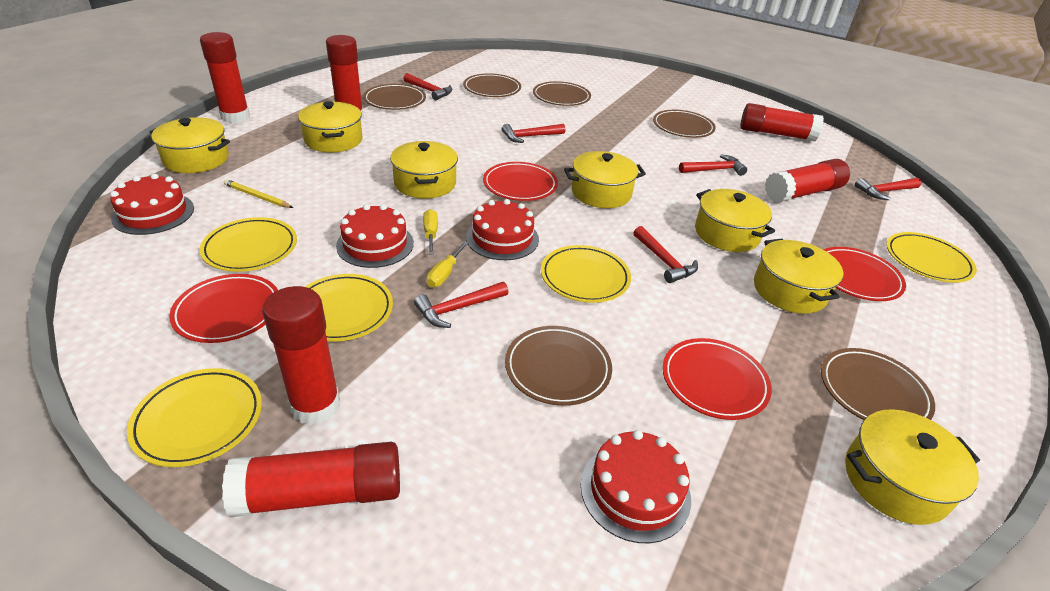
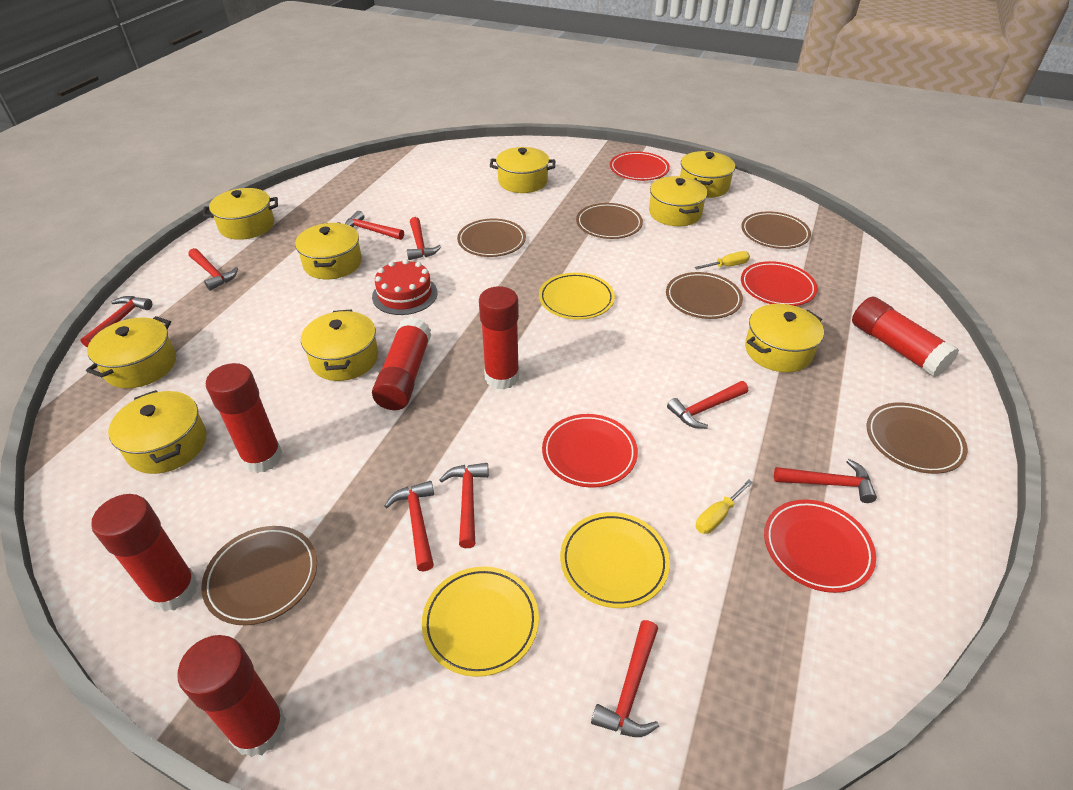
red cake: [110,174,194,235] [336,204,414,268] [466,199,539,260] [581,430,691,543] = 4 -> [372,259,438,315] = 1
red hammer: [403,73,452,100] [414,282,509,328] [502,124,566,143] [633,226,698,283] [679,154,747,176] [855,178,921,200] = 6 -> [80,296,152,348] [188,248,238,291] [345,211,404,240] [384,481,434,571] [407,217,441,260] [439,463,489,548] [591,620,659,737] [667,381,748,429] [774,459,877,503] = 9
yellow pencil: [224,179,293,208] = 1 -> none = 0
yellow plate: [127,368,262,467] [200,217,297,272] [305,274,393,342] [541,245,631,303] [886,232,977,283] = 5 -> [422,567,539,677] [539,273,615,320] [560,512,670,608] = 3
yellow pot: [150,117,230,173] [298,101,362,153] [390,141,458,199] [564,151,646,208] [695,189,775,252] [754,239,843,314] [845,409,980,525] = 7 -> [86,316,176,388] [108,390,207,474] [203,188,278,240] [295,223,362,279] [301,309,378,381] [490,147,555,193] [649,176,708,226] [680,151,735,198] [745,304,824,372] = 9

